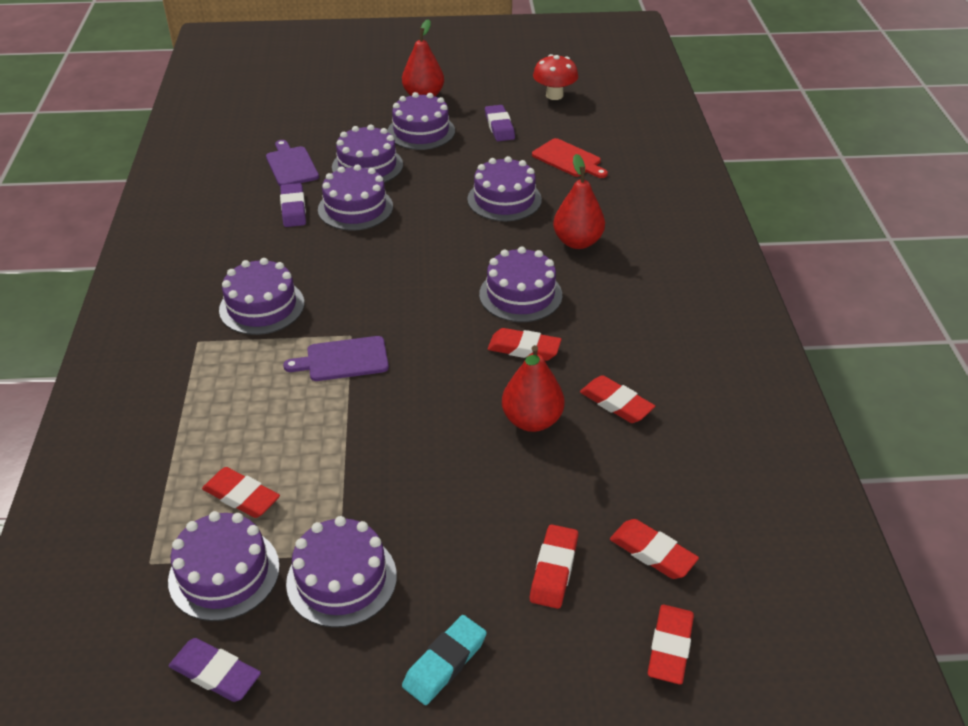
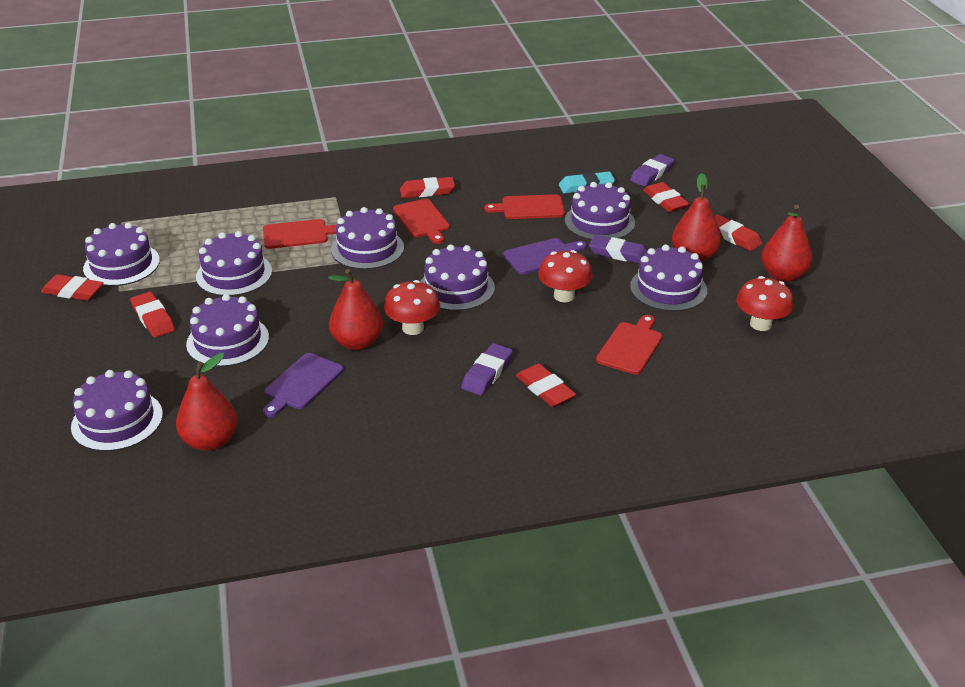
red cutting board: [532,138,608,178] = 1 -> [263,219,337,249] [393,199,450,244] [484,194,565,219] [596,315,663,375] = 4
red mushroom: [533,54,578,100] = 1 -> [384,280,440,335] [538,250,593,302] [736,276,794,331] = 3
red pear: [402,19,444,96] [502,345,565,432] [553,154,605,249] = 3 -> [176,353,238,451] [328,269,383,350] [672,173,721,262] [762,205,813,282] = 4

